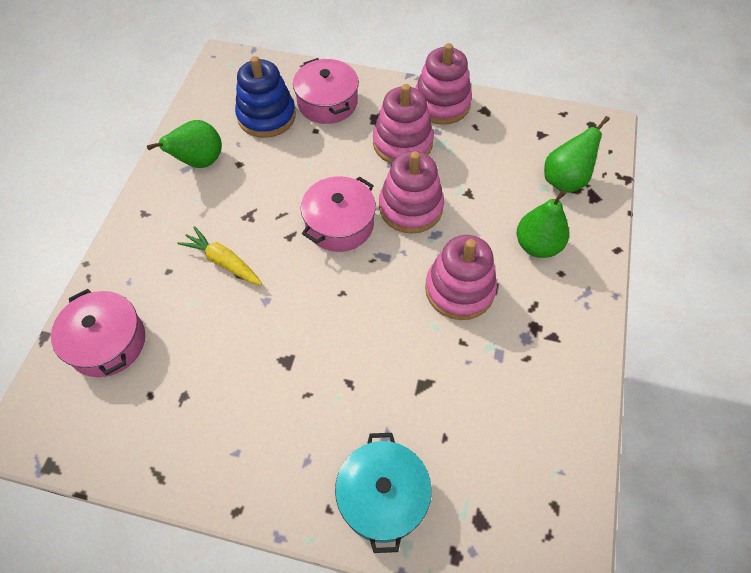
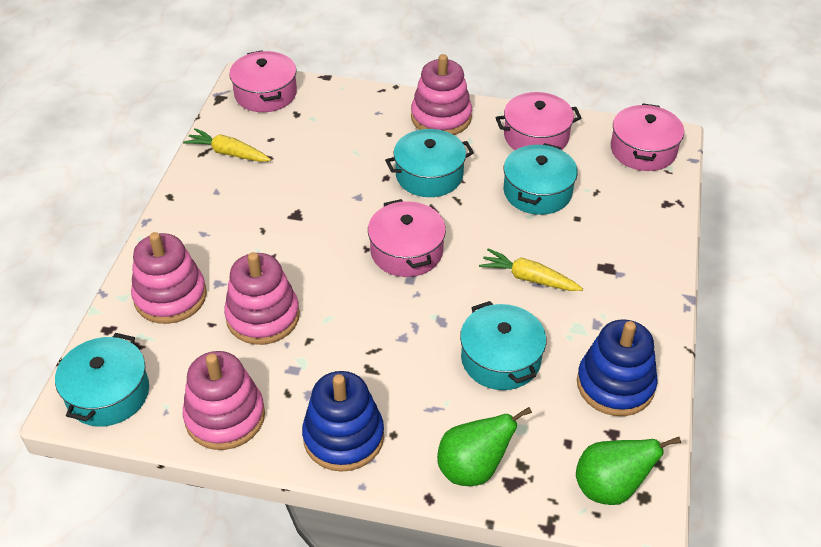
blue stacking toy: [235,56,296,138] = 1 -> [302,371,384,472] [577,319,658,416] = 2
green pear: [147,120,222,168] [517,190,569,258] [544,116,610,193] = 3 -> [437,407,532,486] [576,437,681,505] = 2
pink pot: [51,289,145,377] [293,58,359,124] [301,176,376,252] = 3 -> [229,50,297,112] [368,199,446,277] [496,92,581,150] [611,104,684,171] = 4
turquoise pot: [335,433,432,553] = 1 -> [55,333,149,427] [385,129,474,197] [460,301,546,390] [504,143,578,215] = 4
yellow carrot: [177,226,262,285] = 1 -> [183,128,271,162] [479,248,583,291] = 2

